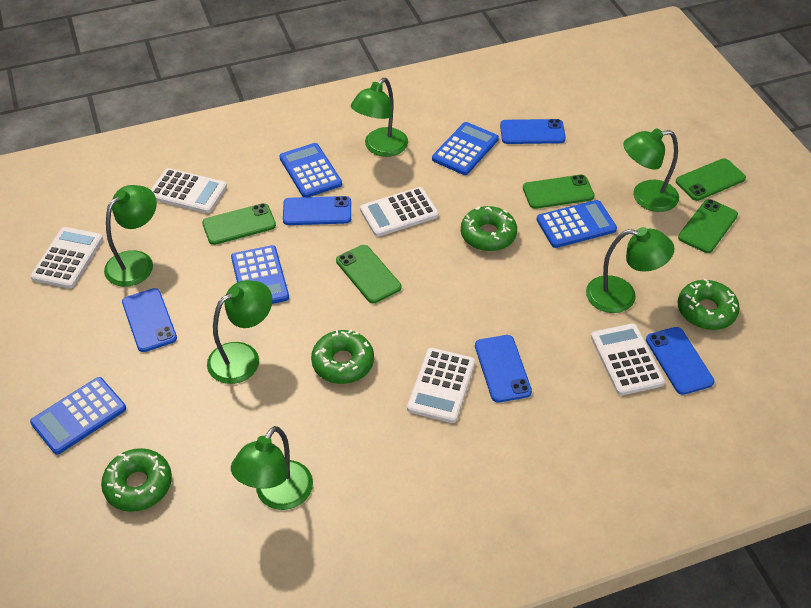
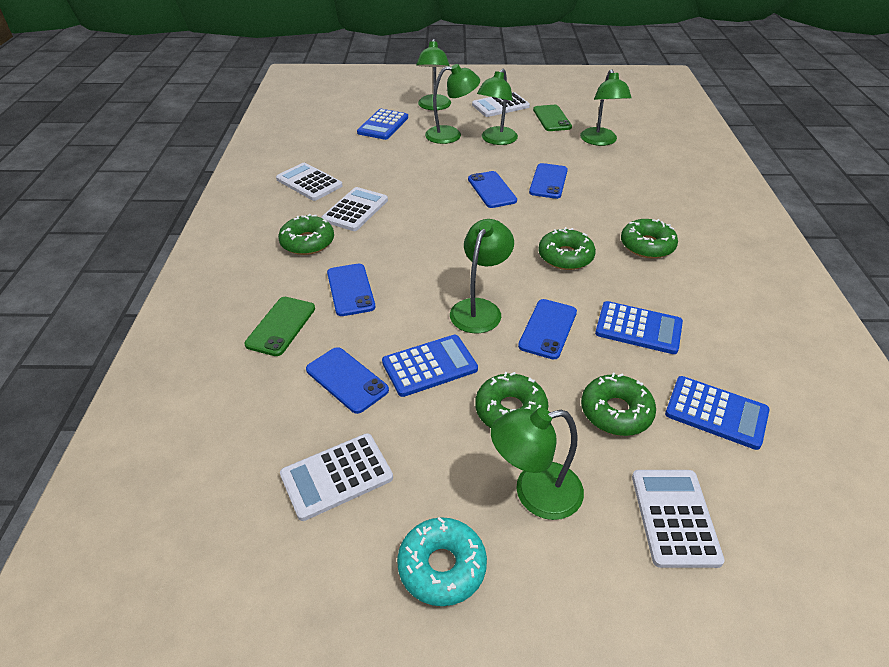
blue calculator: [30,377,126,454] [231,245,289,304] [279,143,342,197] [432,122,499,175] [537,200,617,248] = 5 -> [357,109,408,140] [382,335,478,397] [595,301,683,354] [665,376,770,450] = 4
green donut: [101,448,172,512] [311,330,374,384] [461,206,517,251] [677,279,740,330] = 4 -> [278,214,334,255] [475,372,548,428] [538,227,596,270] [581,373,656,436] [621,219,678,258] = 5
green phone: [202,203,276,245] [336,245,401,303] [523,175,595,209] [676,158,746,201] [678,199,738,253] = 5 -> [244,297,315,356] [533,105,572,131] = 2
turquoise donut: none = 0 -> [397,517,487,606] = 1

